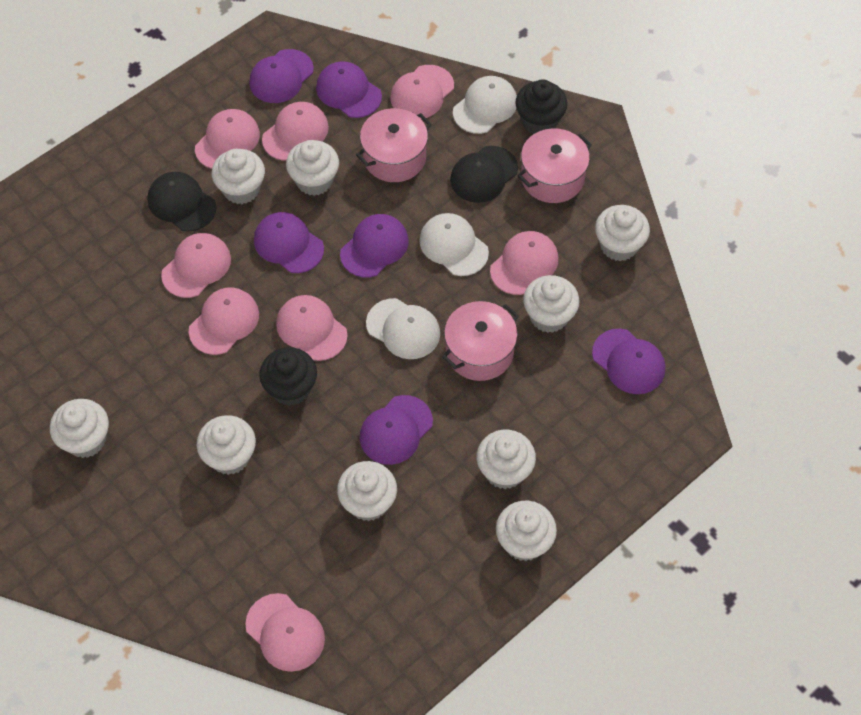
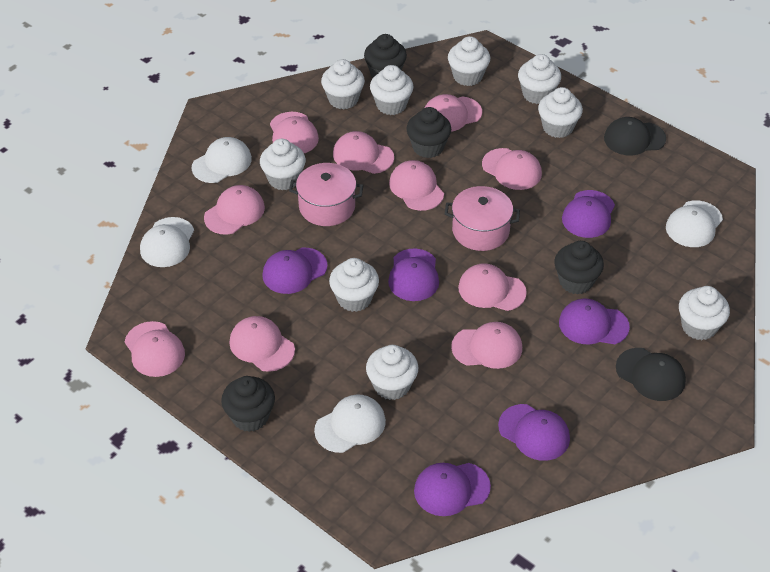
black cupcake: [259,347,317,406] [515,79,568,134] = 2 -> [221,376,275,432] [364,34,407,77] [406,107,451,158] [554,241,604,294] = 4
pink cap: [161,233,231,298] [189,287,259,355] [195,109,260,169] [245,593,325,672] [262,102,329,161] [276,295,348,361] [390,65,454,119] [490,231,558,295] = 8 -> [125,321,185,377] [204,185,265,235] [230,316,295,372] [270,112,319,153] [333,131,394,174] [389,160,444,211] [425,94,482,132] [451,322,522,369] [458,263,527,311] [482,148,542,190] = 10
pink pot: [356,108,432,182] [442,301,519,381] [517,128,592,203] = 3 -> [289,163,364,226] [445,186,520,251] = 2
white cap: [366,298,440,359] [419,213,489,276] [453,76,517,134] = 3 -> [140,217,194,267] [192,137,252,183] [314,394,386,453] [666,200,723,247] = 4

